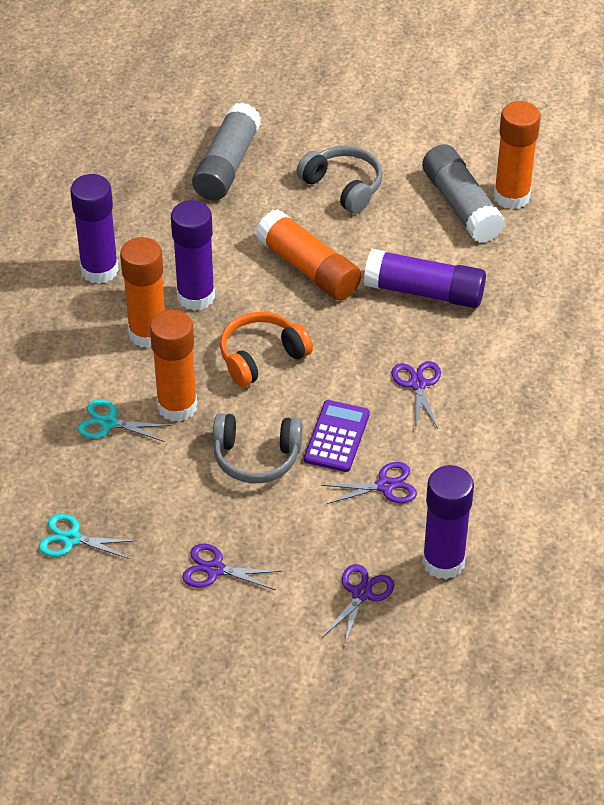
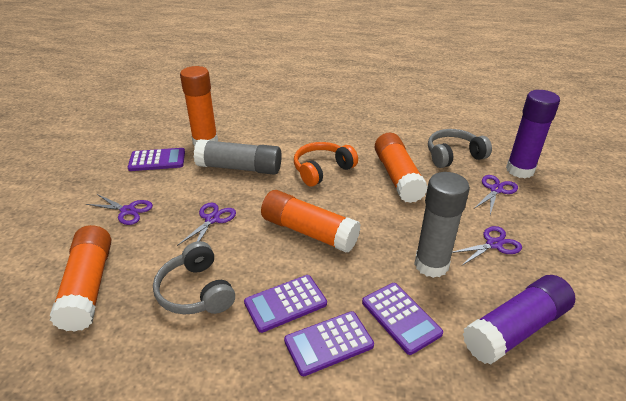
purple calculator: [304,400,370,472] = 1 -> [128,148,185,171] [244,275,327,333] [284,311,374,376] [362,283,443,355] = 4
purple glue stick: [70,174,119,284] [171,200,215,311] [364,249,486,308] [422,465,474,580] = 4 -> [463,275,576,365] [506,90,560,178] = 2
turquoise scissors: [39,514,137,559] [78,399,172,442] = 2 -> none = 0

